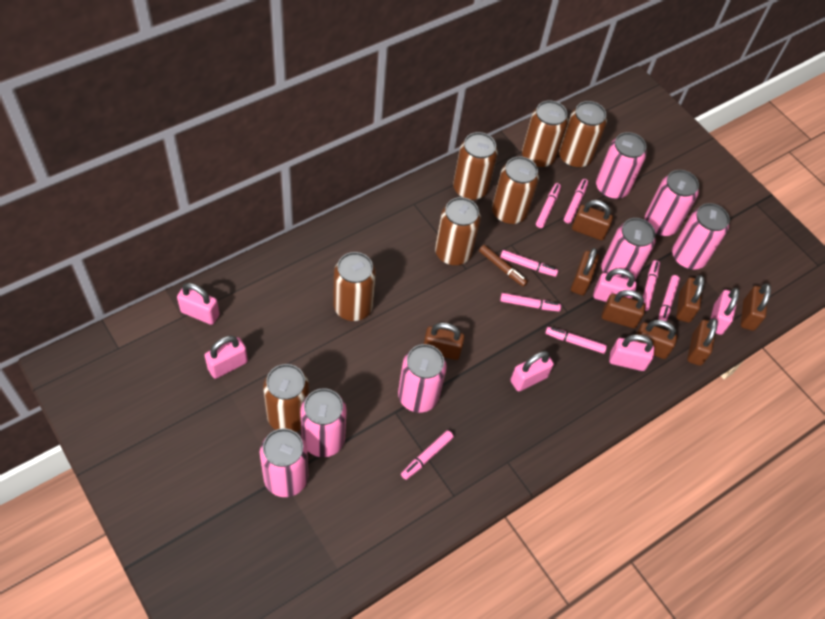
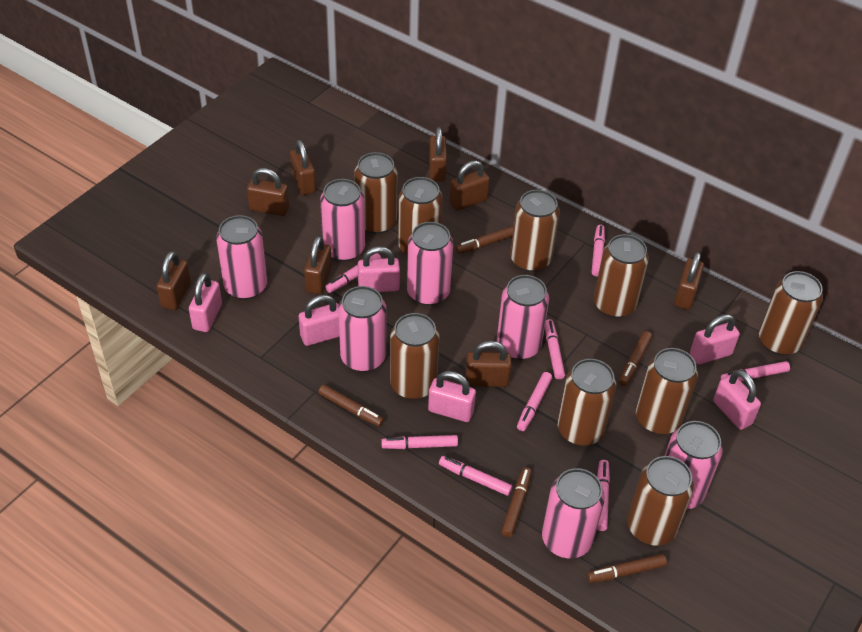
brown can: [263,364,309,432] [333,252,376,321] [435,197,481,265] [453,132,498,200] [492,156,539,224] [522,100,568,168] [559,101,607,168] = 7 -> [354,152,398,234] [390,313,439,399] [398,177,443,255] [510,190,560,272] [558,359,616,446] [594,234,649,318] [627,456,694,546] [636,348,698,434] [759,271,823,355] = 9
brown marker: [479,245,528,287] = 1 -> [318,384,384,427] [456,226,513,254] [501,467,532,537] [587,554,667,583] [619,331,652,386] = 5

